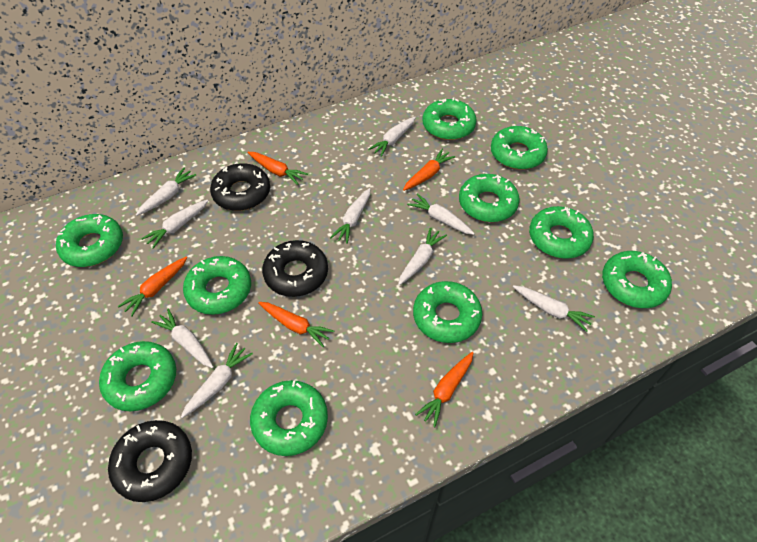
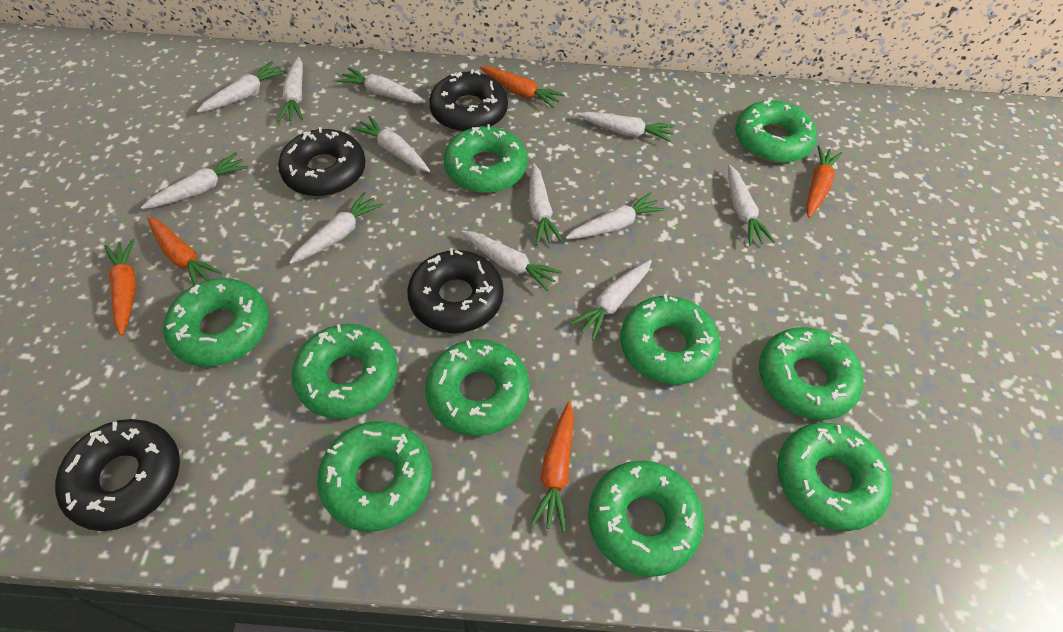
black donut: [108,420,192,502] [210,163,270,211] [262,240,328,297] = 3 -> [55,419,180,531] [278,127,366,196] [407,248,504,333] [429,69,508,132] = 4
white carrot: [136,168,196,216] [141,200,208,249] [151,309,213,368] [181,343,253,418] [330,188,370,244] [368,117,416,157] [398,227,447,286] [407,194,475,235] [513,285,595,332] = 9 -> [141,153,248,209] [197,62,286,113] [278,57,303,121] [289,192,383,264] [336,67,426,104] [351,116,430,172] [461,230,562,292] [529,163,563,245] [566,192,665,239] [570,260,652,340] [577,112,674,142] [728,165,775,246] = 12

